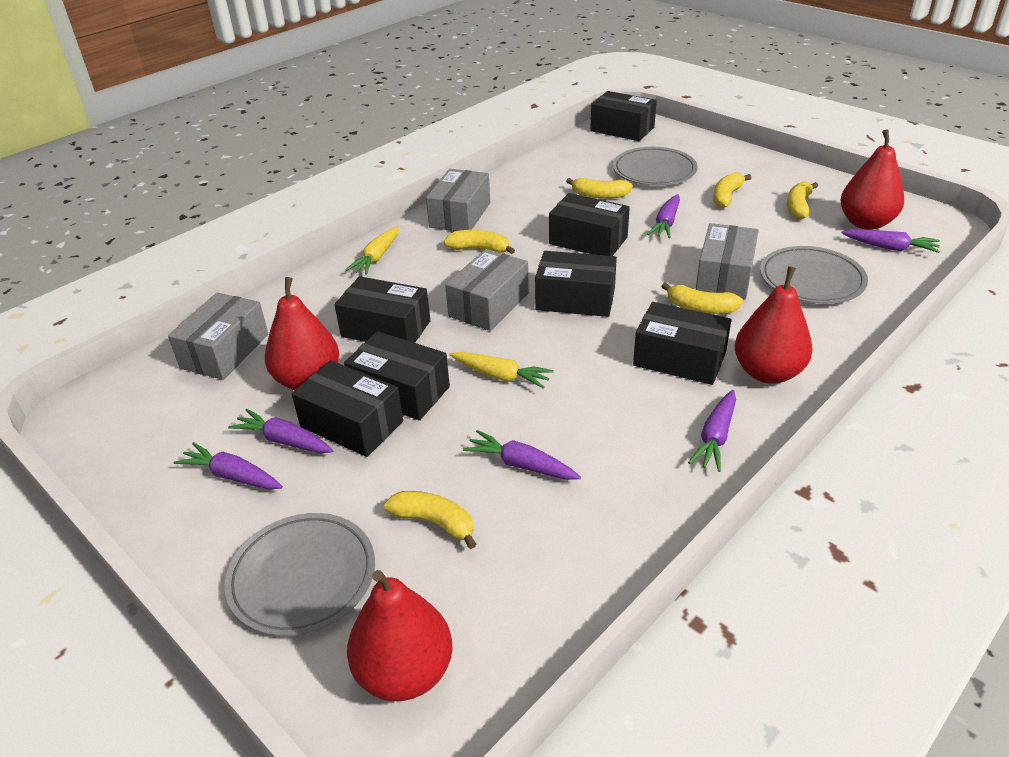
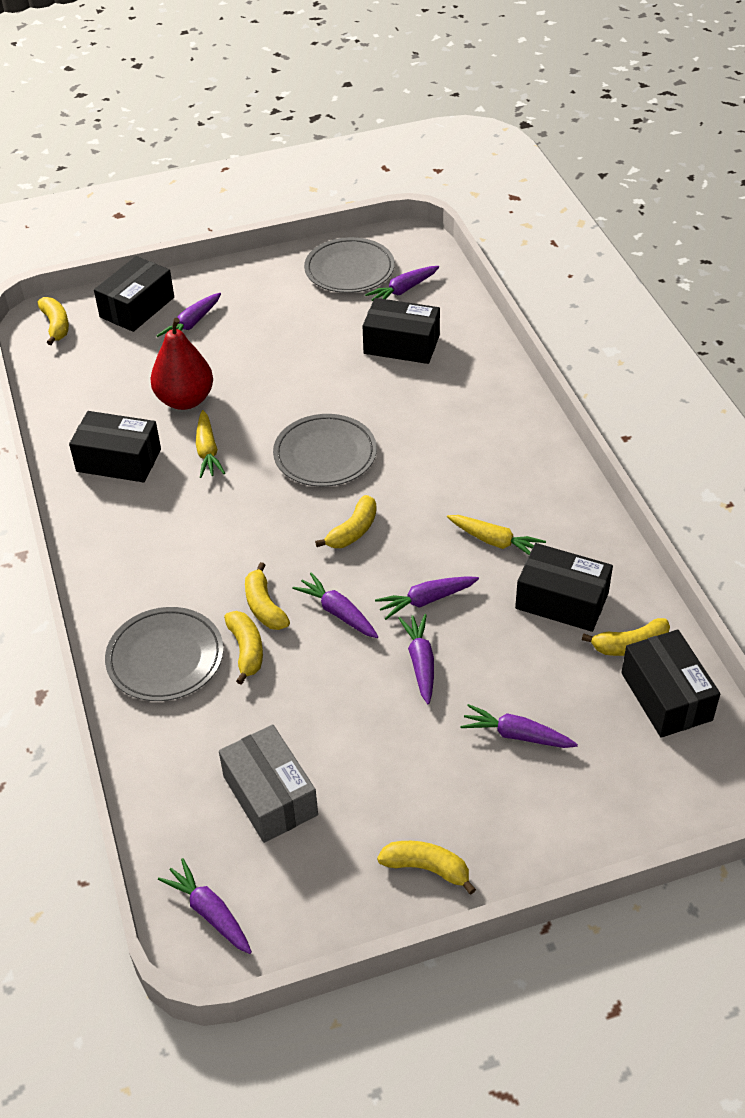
black box: [291,360,403,457] [335,276,431,343] [344,331,450,420] [535,251,617,317] [549,193,630,256] [590,91,657,141] [633,302,731,385] = 7 -> [69,411,161,482] [94,256,174,332] [363,298,440,364] [515,543,613,632] [621,630,720,738] = 5
grey box: [168,293,268,380] [426,169,490,231] [445,249,529,331] [696,223,759,299] = 4 -> [219,724,318,843] = 1
purple carrot: [173,442,283,489] [228,409,333,453] [463,430,581,480] [647,194,680,238] [688,390,736,472] [842,229,940,253] = 6 -> [156,293,221,337] [158,858,252,954] [292,572,379,638] [365,266,439,301] [375,576,479,620] [398,614,434,704] [460,704,578,748] = 7
red pear: [265,277,339,390] [347,570,453,701] [735,266,813,384] [840,129,904,230] = 4 -> [150,318,213,410] = 1

